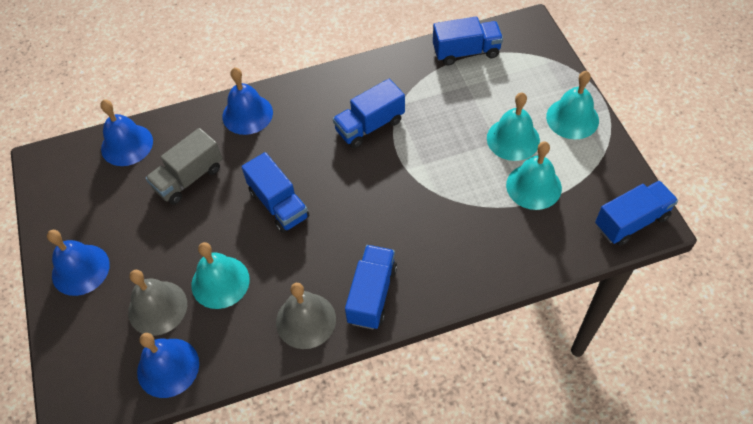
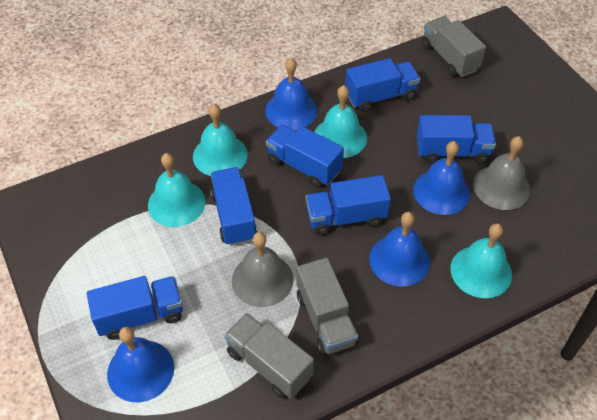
blue truck: [242,152,309,233] [333,79,405,148] [345,245,397,329] [433,16,503,65] [595,181,678,246] = 5 -> [87,276,183,340] [210,167,257,246] [266,125,344,188] [306,175,391,235] [345,58,420,112] [417,115,496,164] = 6
grey truck: [145,128,222,205] = 1 -> [224,313,314,398] [296,258,358,355] [422,16,486,77] = 3

